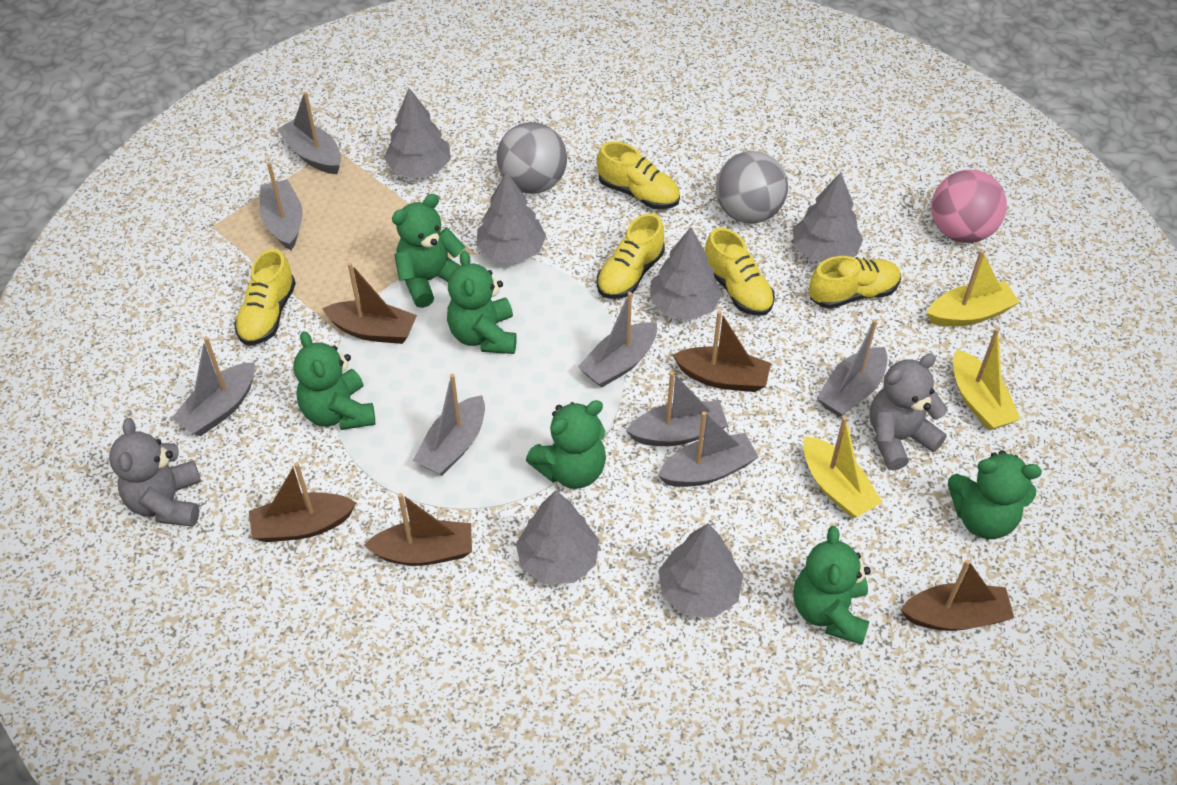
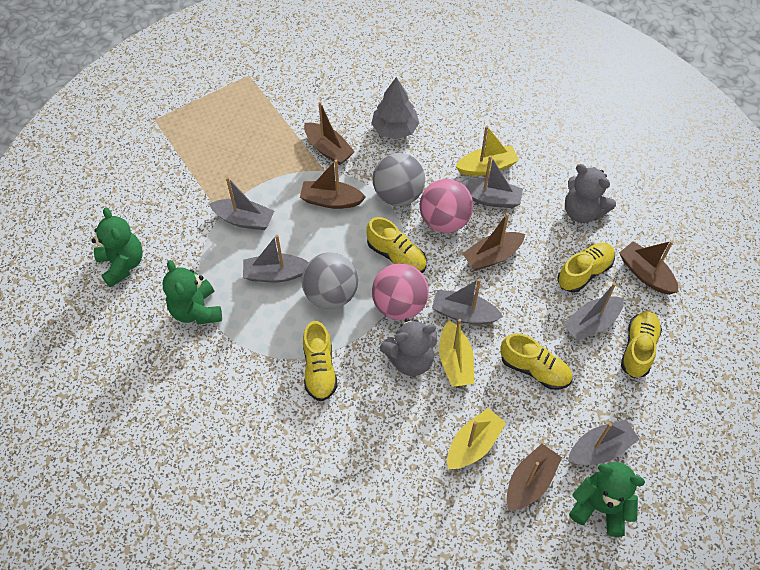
green teddy bear: [293,331,375,430] [392,194,465,308] [447,250,517,354] [526,400,606,489] [794,526,871,645] [948,450,1042,539] = 6 -> [91,208,143,288] [162,260,222,325] [569,462,645,537] = 3
grey boat: [171,337,255,436] [260,162,303,250] [277,92,341,174] [413,374,485,476] [578,292,657,388] [626,371,728,446] [657,411,758,487] [817,319,888,417] = 8 -> [209,177,274,230] [243,235,309,282] [432,279,503,324] [461,155,523,208] [563,282,624,341] [568,419,639,465] = 6
grey tree: [384,88,451,178] [477,172,546,263] [516,490,599,584] [650,227,722,320] [658,523,743,617] [793,172,863,262] = 6 -> [371,77,419,139] = 1
pink ball: [931,170,1007,243] = 1 -> [372,263,429,320] [420,179,473,233] = 2

